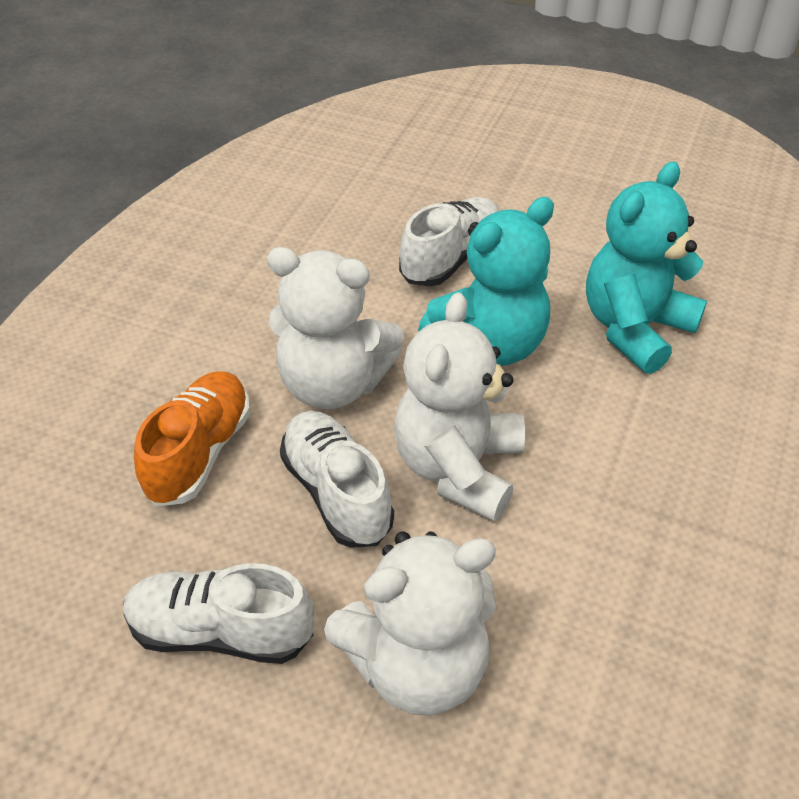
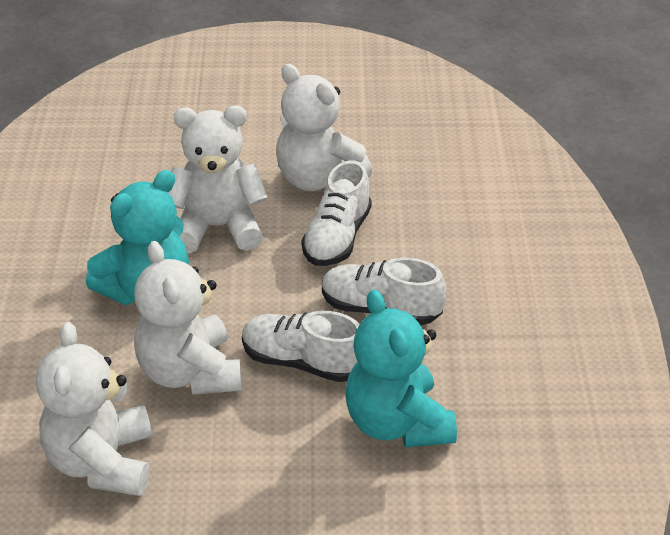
orange shoe: [134,371,250,506] = 1 -> none = 0
white teddy bear: [267,247,404,409] [324,531,496,716] [394,292,525,522] = 3 -> [36,322,152,496] [134,241,241,395] [168,106,268,253] [276,64,372,191] = 4

